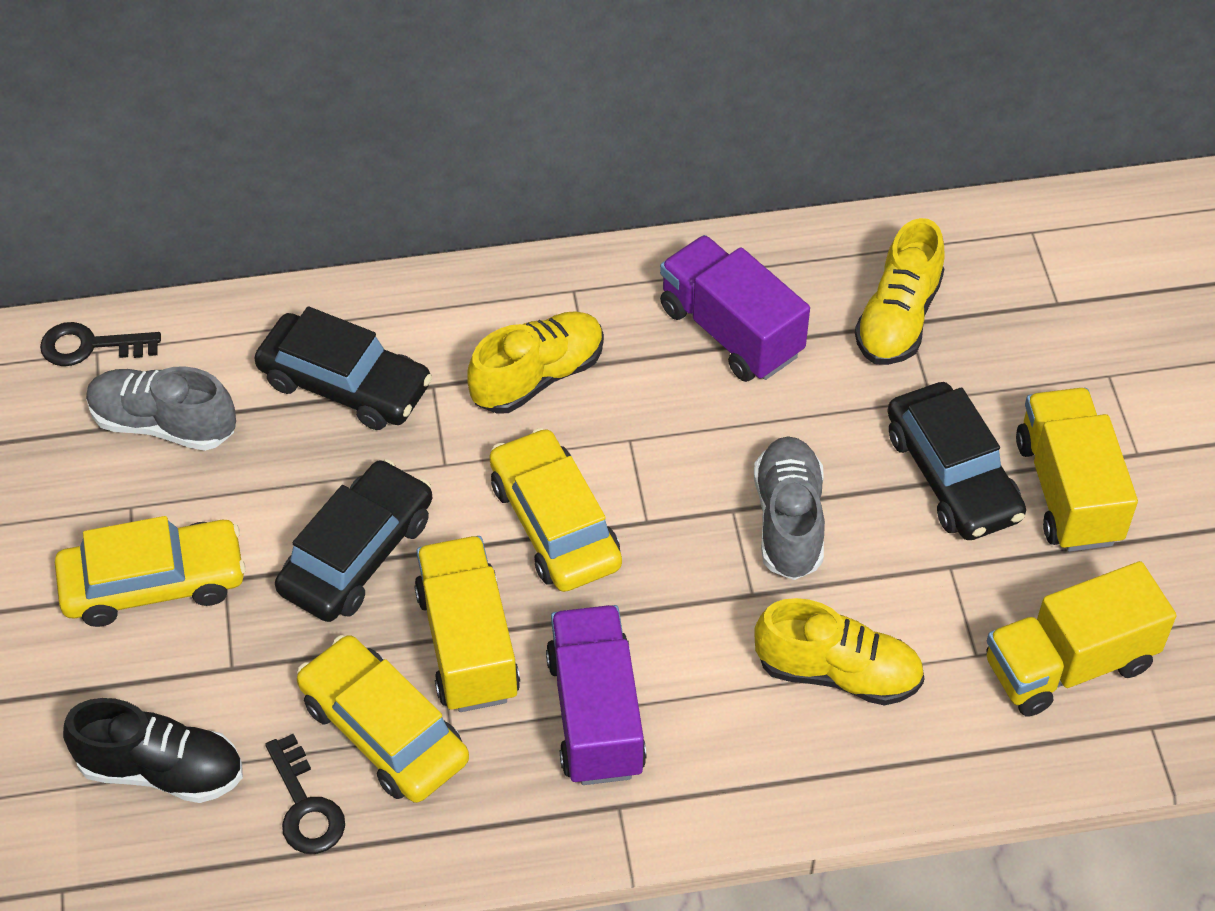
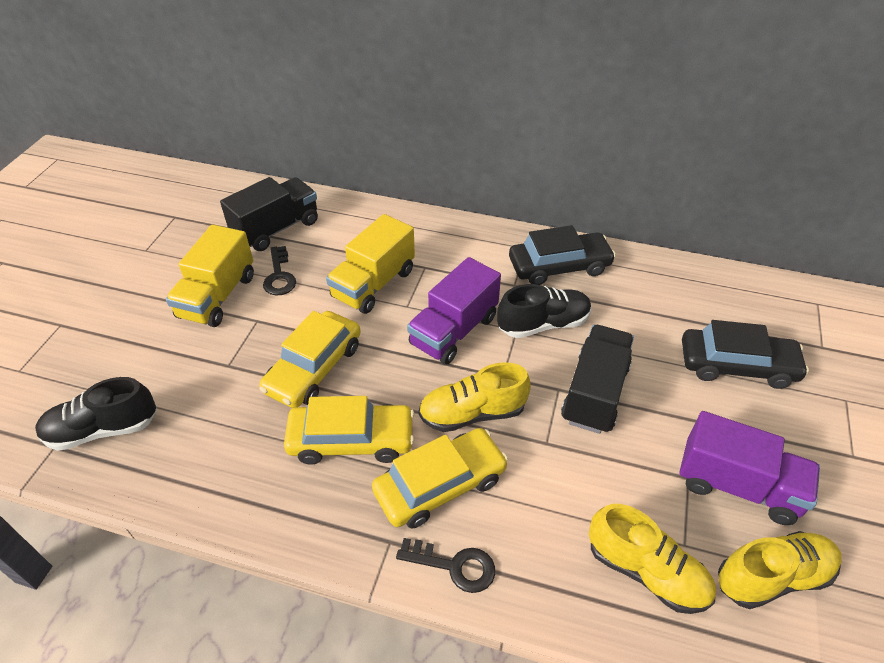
black car: [254,306,432,430] [275,459,432,622] [887,382,1026,540] = 3 -> [509,225,616,285] [682,320,809,389] = 2
black shoe: [63,698,243,803] = 1 -> [35,377,156,451] [497,284,591,338] = 2
black truck: none = 0 -> [220,177,318,251] [561,325,634,434] = 2
grey shoe: [86,366,236,451] [754,436,825,580] = 2 -> none = 0
yellow truck: [414,536,520,712] [986,561,1176,717] [1016,388,1138,552] = 3 -> [166,225,254,327] [326,214,415,314] = 2

